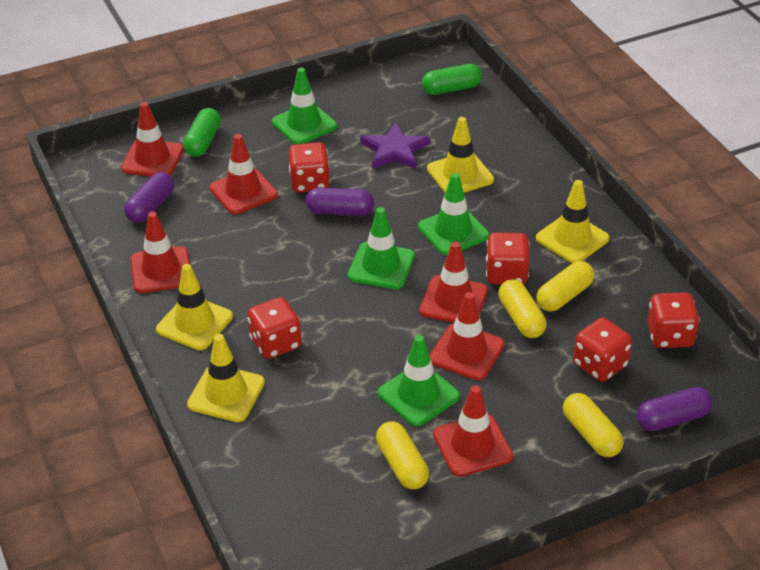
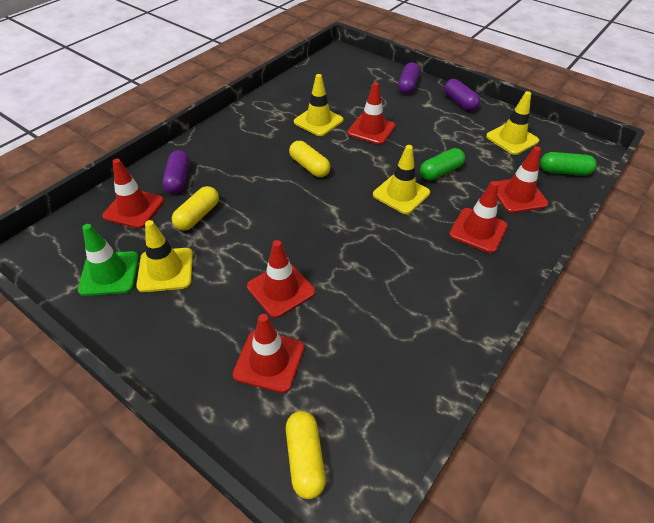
green traffic cone: [272,68,337,144] [347,207,415,289] [378,335,460,426] [418,173,489,255] = 4 -> [78,224,139,296] = 1
purple star: [360,122,430,169] = 1 -> none = 0
red dice: [248,297,301,359] [288,142,330,192] [486,232,530,285] [573,317,632,382] [647,292,700,348] = 5 -> none = 0
yellow capsule: [376,422,429,489] [498,279,547,338] [536,261,594,311] [563,393,624,457] = 4 -> [172,186,219,231] [286,411,326,499] [289,141,331,177] = 3

